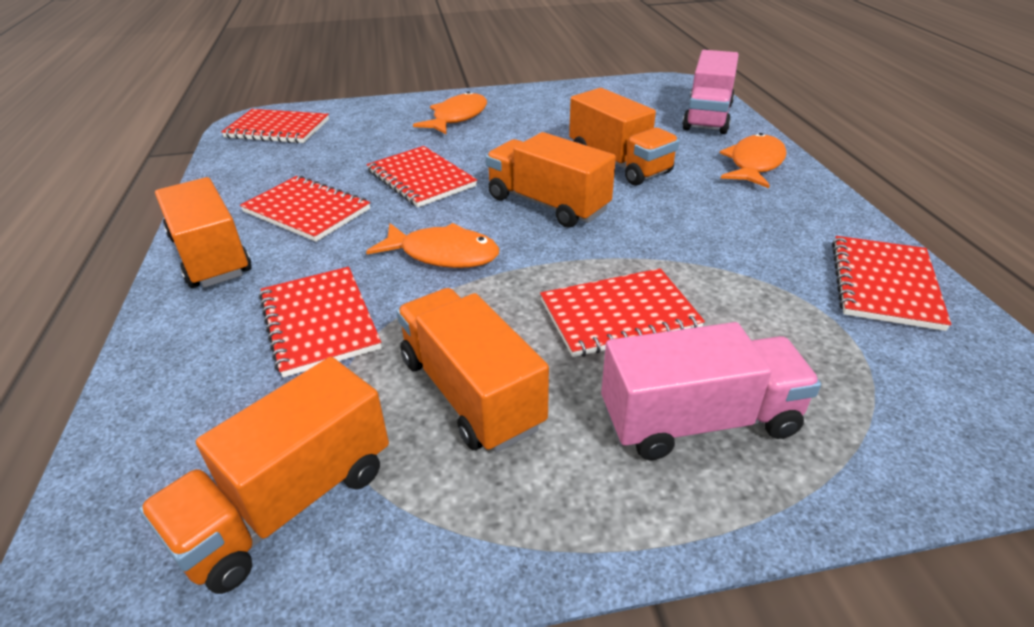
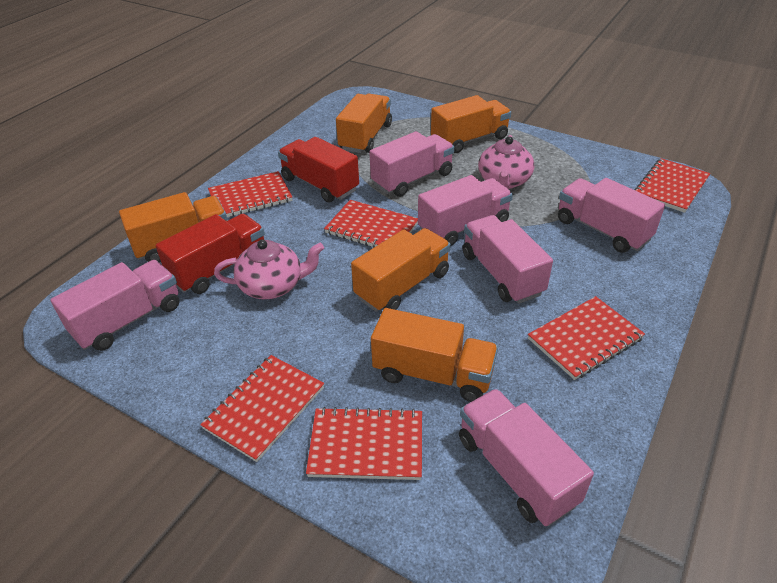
orange fish: [366,223,499,268] [413,91,487,134] [720,133,787,188] = 3 -> none = 0
pink teapot: none = 0 -> [214,240,324,299] [478,135,534,189] = 2
pink truck: [601,322,821,460] [682,50,739,134] = 2 -> [50,260,180,351] [369,131,454,197] [418,175,513,246] [459,389,594,526] [463,215,553,304] [558,178,665,253] = 6
red truck: none = 0 -> [156,214,265,294] [278,137,359,203] = 2

